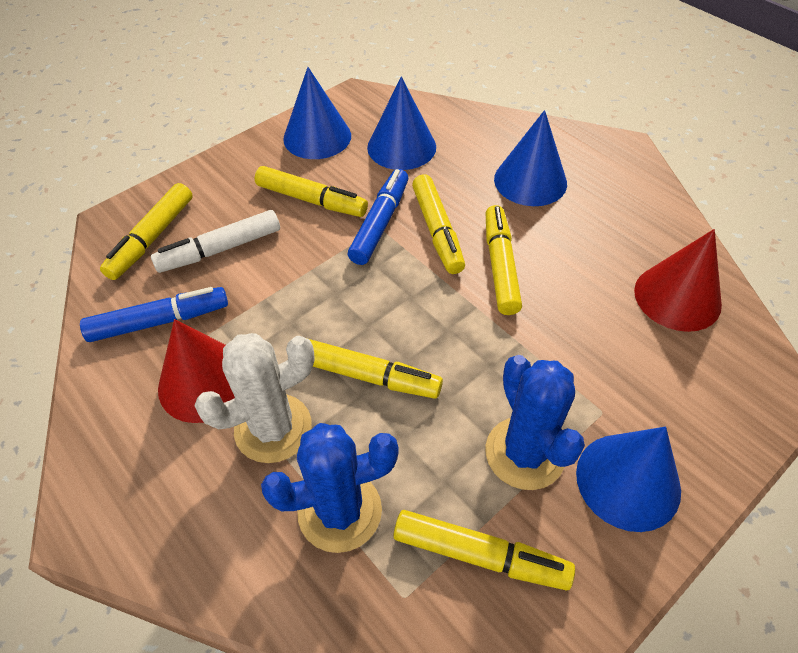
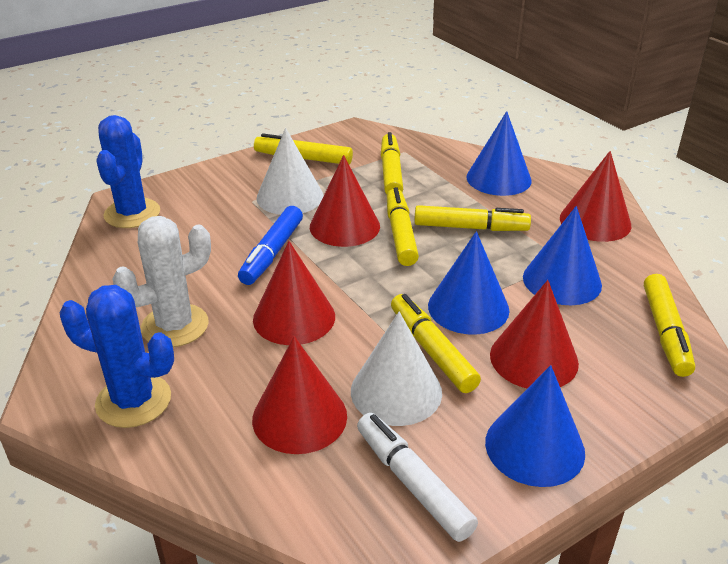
blue marker: [80,287,228,342] [348,169,408,265] = 2 -> [238,206,303,285] = 1
red cone: [158,319,235,423] [634,229,722,332] = 2 -> [252,336,347,454] [253,241,335,345] [310,155,380,247] [490,280,579,388] [560,151,631,242] = 5
white cone: none = 0 -> [256,128,324,215] [351,312,442,426] = 2

